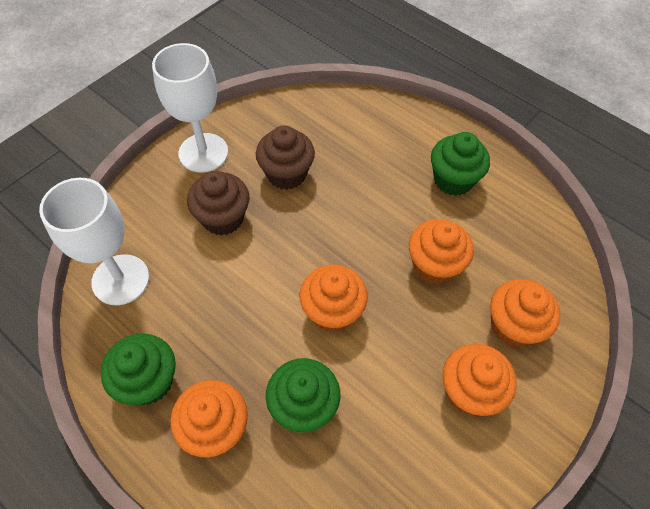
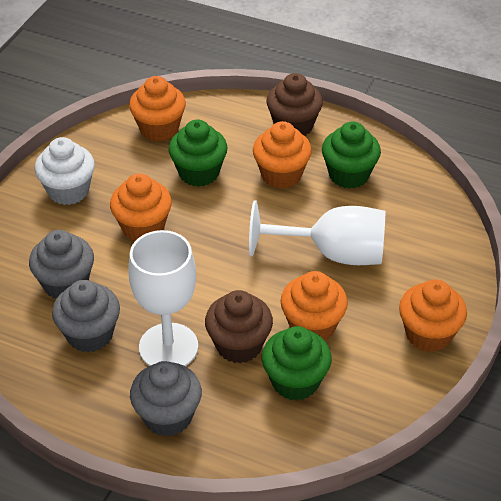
grey cupcake: none = 0 -> [29,230,94,299] [52,280,120,353] [130,361,202,436] = 3
white cupcake: none = 0 -> [35,137,95,205] = 1

